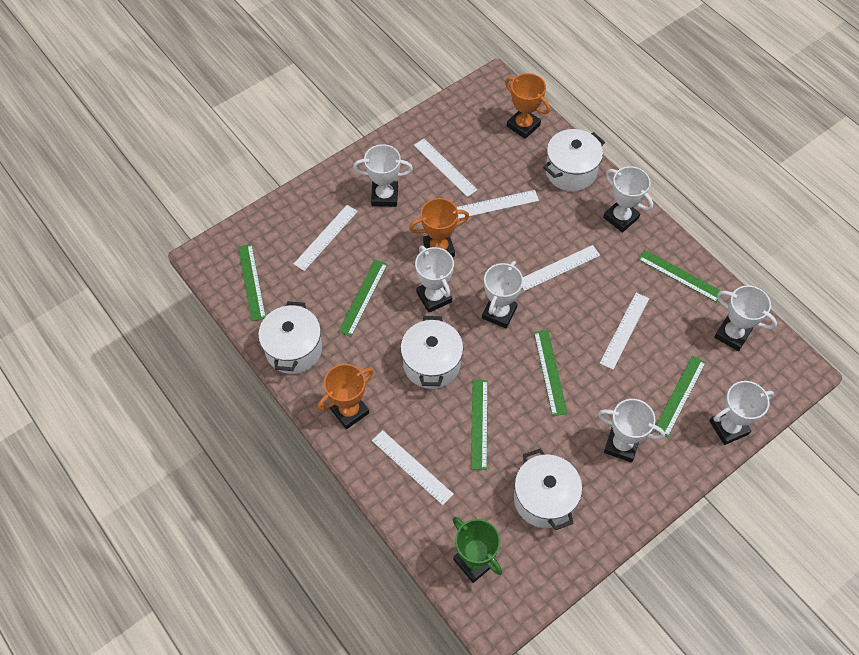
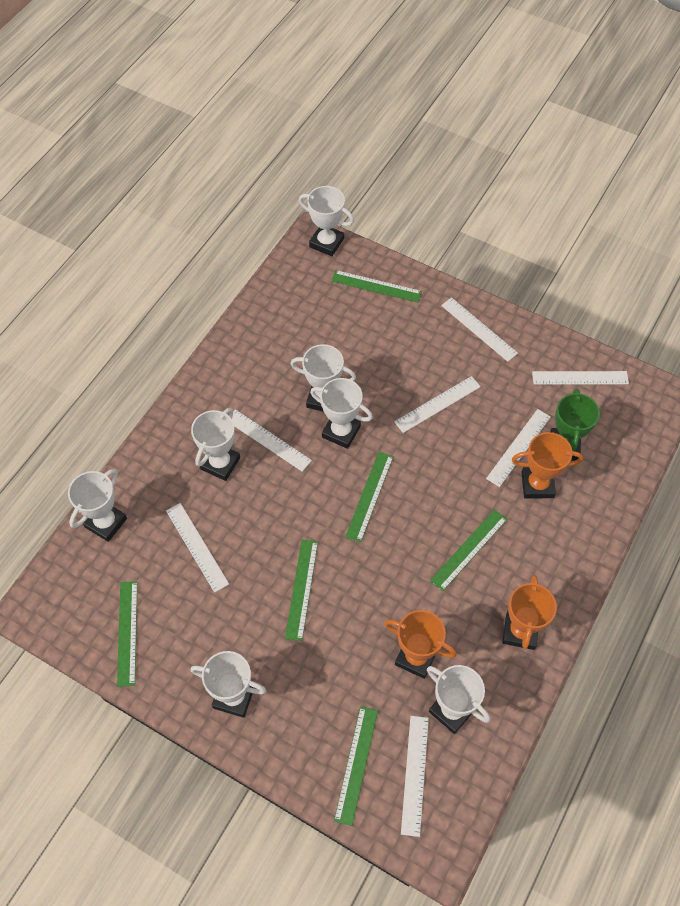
white pot: [258,301,322,374] [400,316,463,389] [514,448,582,530] [543,129,605,191] = 4 -> none = 0
white ruler: [294,205,358,271] [372,430,453,505] [414,139,478,197] [457,190,539,219] [522,245,600,291] [600,293,649,370] = 6 -> [166,503,229,593] [232,409,312,472] [394,376,481,433] [401,716,429,837] [441,297,518,362] [486,409,551,487] [532,371,629,385] = 7

